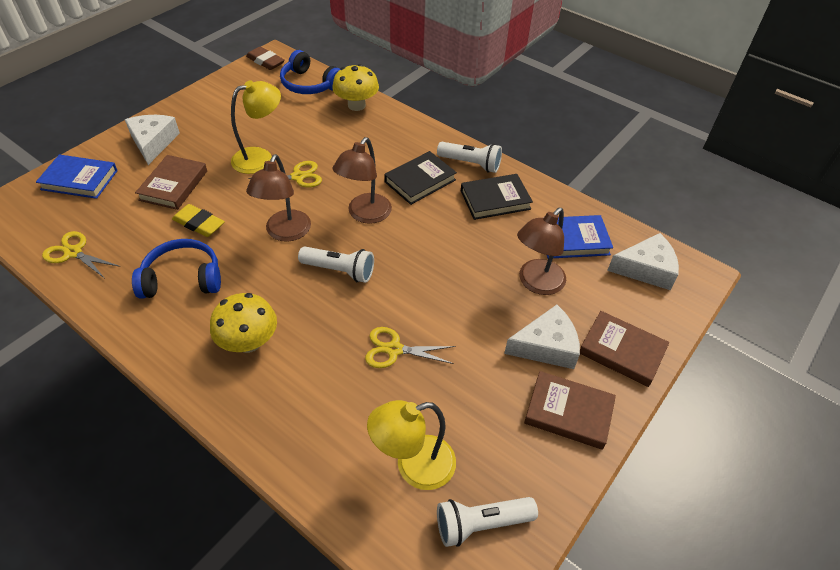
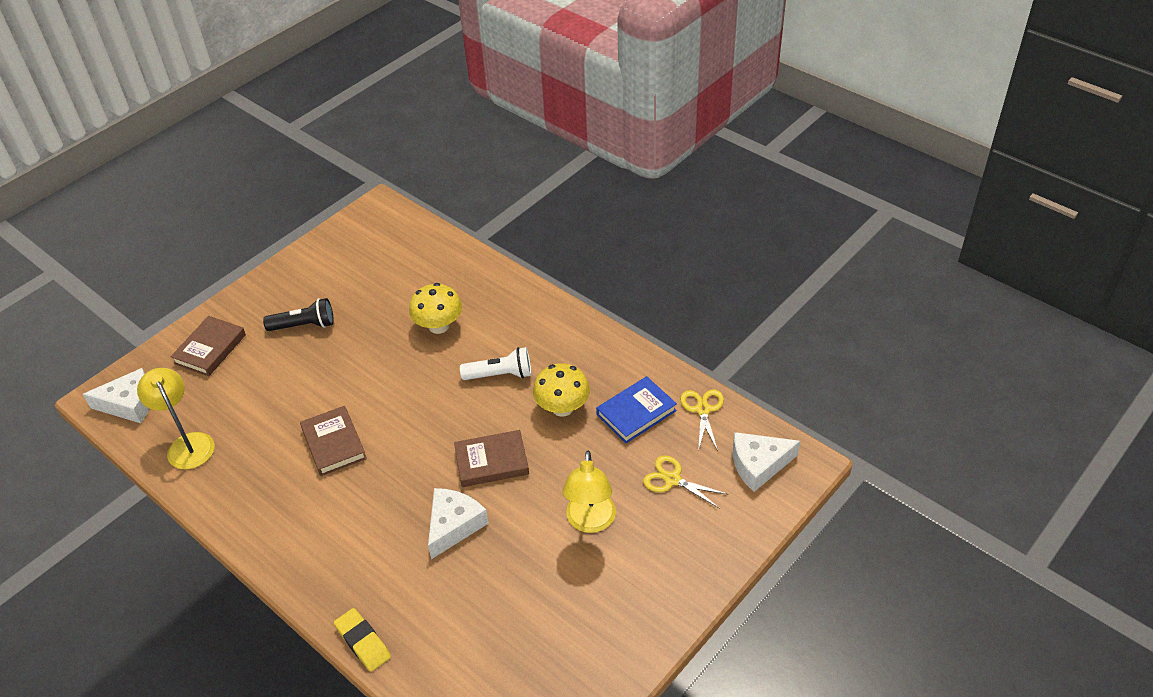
black book: [384,151,457,205] [461,174,533,220] = 2 -> none = 0
black flashlight: none = 0 -> [263,298,334,331] = 1
blue book: [36,155,118,199] [547,215,613,258] = 2 -> [596,376,677,443] = 1
blue headphones: [132,239,221,299] [280,50,340,94] = 2 -> none = 0
brown eraser: [246,47,285,70] = 1 -> none = 0
brown lamp: [246,154,311,242] [333,137,392,224] [517,208,566,295] = 3 -> none = 0
white flashlight: [298,246,374,283] [437,142,502,173] [437,497,538,547] = 3 -> [460,347,531,380] = 1
yellow scissors: [42,231,121,278] [248,161,322,187] [365,327,455,368] = 3 -> [643,455,729,509] [680,389,724,452] = 2

